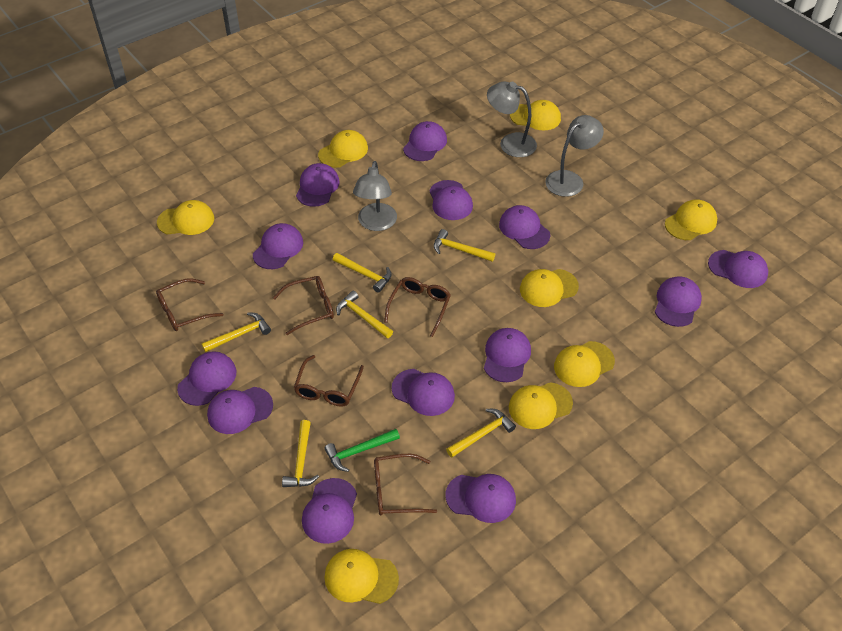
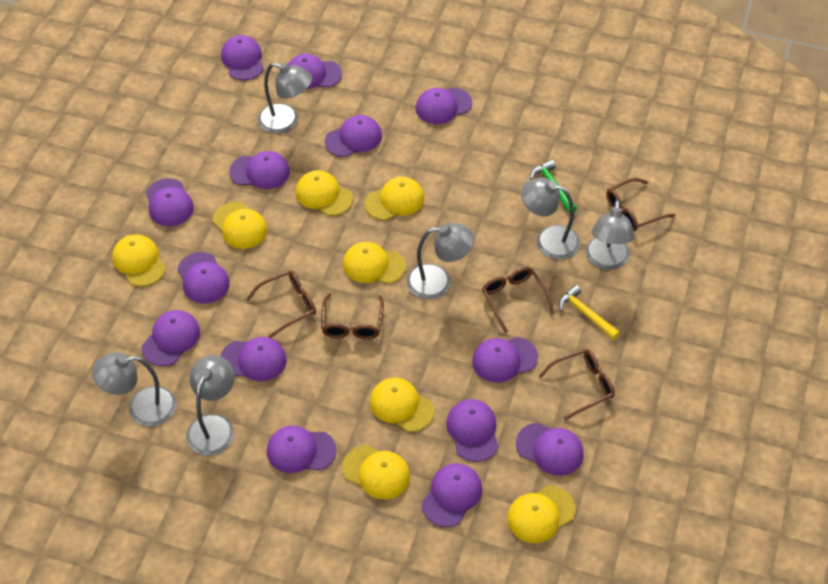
grey lamp: [353,161,397,231] [487,82,537,157] [545,115,604,197] = 3 -> [92,353,176,427] [186,355,235,456] [258,62,312,134] [406,223,475,300] [521,178,580,260] [586,199,635,270] = 6
purple cap: [177,351,236,406] [207,387,273,434] [253,223,303,269] [296,163,340,207] [302,478,357,544] [392,369,455,416] [403,121,447,161] [429,180,473,220] [445,474,516,523] [484,328,531,382] [499,205,550,249] [655,276,702,327] [708,250,768,288] = 13 -> [142,310,200,366] [146,178,194,226] [177,252,230,304] [220,337,287,381] [221,35,264,80] [229,151,290,189] [267,426,336,473] [288,54,342,89] [325,115,382,157] [416,87,472,124] [421,463,482,527] [446,399,499,462] [472,337,538,383] [516,423,584,476] = 14
yellow hammer: [201,312,271,352] [282,420,319,487] [333,253,392,293] [336,291,393,338] [434,229,495,262] [446,409,516,458] = 6 -> [558,285,620,340] = 1

